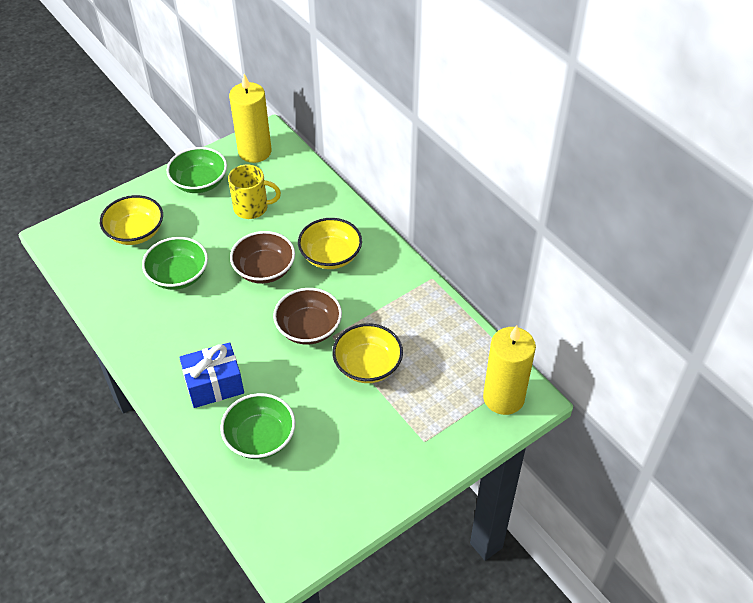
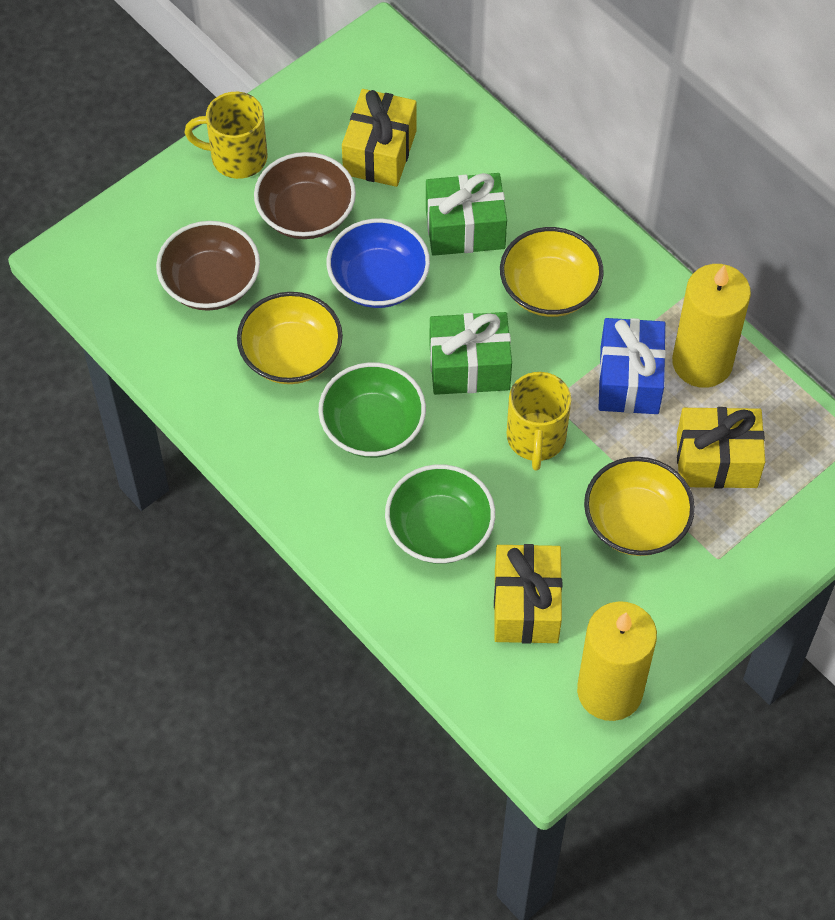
blue bowl: none = 0 -> [327,218,430,308] = 1
green bowl: [142,237,208,290] [167,147,227,193] [220,393,295,459] = 3 -> [318,362,426,458] [385,464,495,564] = 2
green gift: none = 0 -> [426,173,507,256] [429,312,512,395] = 2
yellow gift: none = 0 -> [342,89,416,187] [494,544,562,644] [677,407,765,488] = 3
yellow mug: [228,164,281,219] = 1 -> [184,92,267,179] [507,372,571,471] = 2

